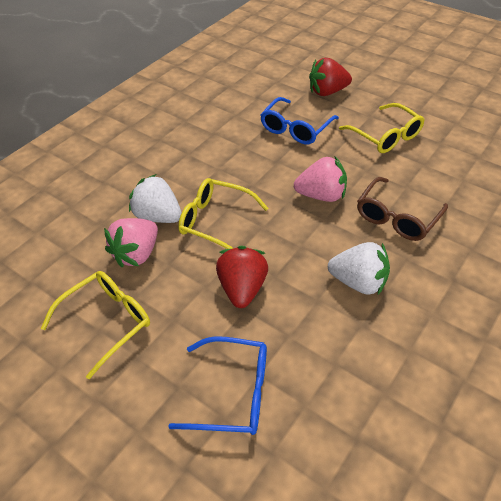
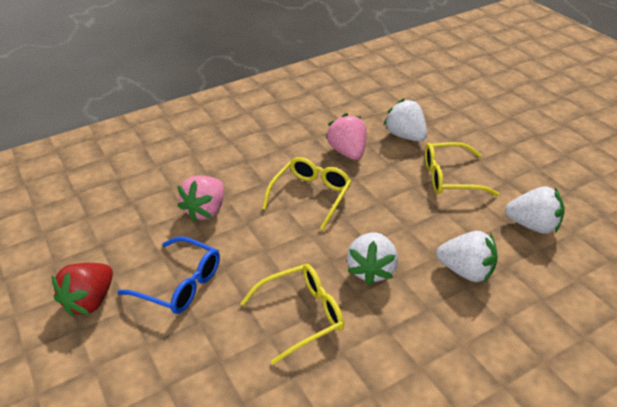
blue glasses: [168,336,267,435] [260,97,339,145] = 2 -> [118,237,220,314] = 1
brown glasses: [357,177,448,241] = 1 -> none = 0
red strawberry: [216,246,268,308] [309,58,352,96] = 2 -> [52,263,113,317] = 1
white strawberry: [129,174,182,223] [328,242,390,295] = 2 -> [347,232,398,285] [383,99,427,142] [436,231,498,283] [505,186,565,234] = 4

